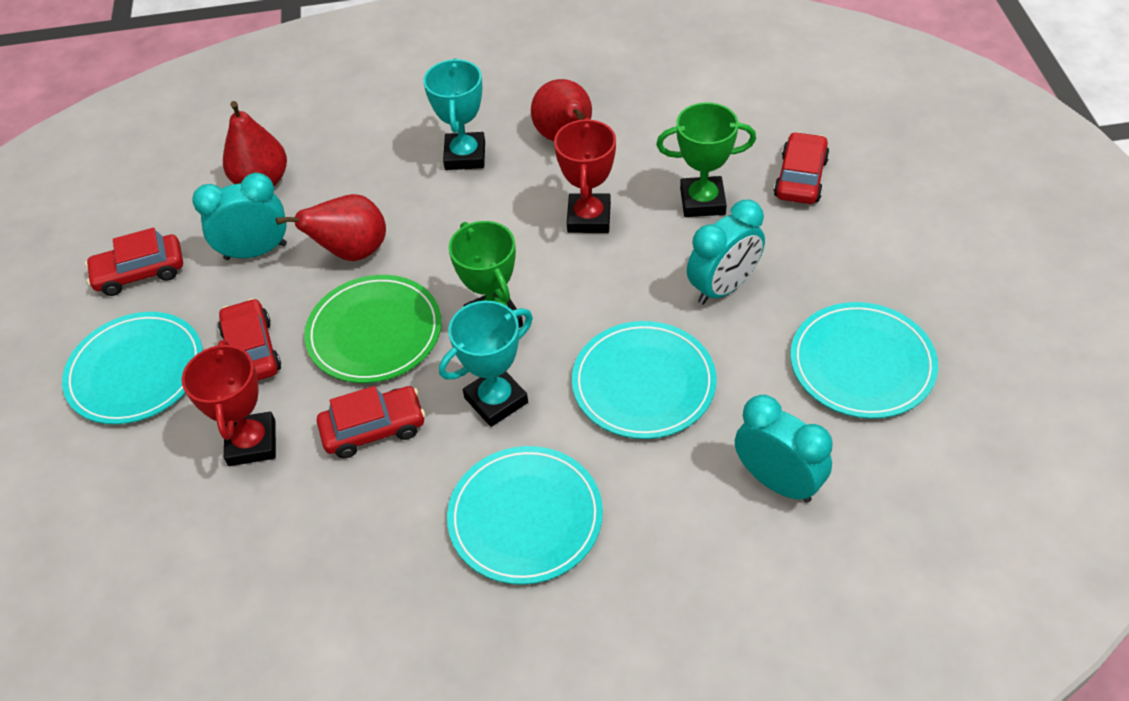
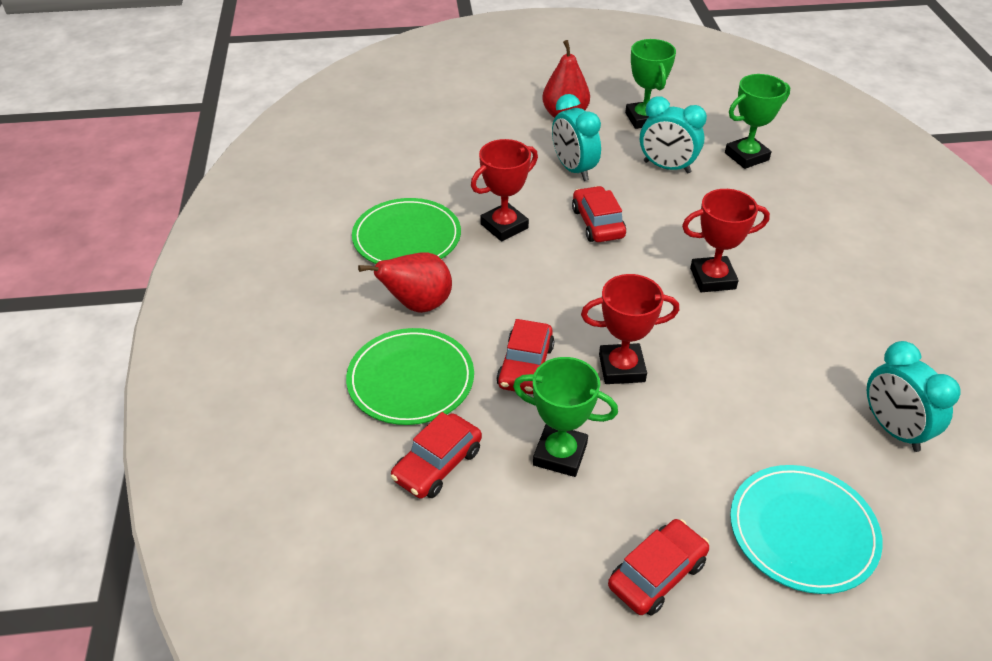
green plate: [304,275,442,383] = 1 -> [346,328,474,425] [352,198,461,264] = 2
green trophy: [449,221,523,328] [656,103,756,217] = 2 -> [513,357,618,477] [625,39,676,129] [725,74,790,169] = 3
red pear: [223,101,287,186] [276,194,386,261] [531,79,592,141] = 3 -> [358,252,452,313] [542,40,590,118] = 2
red trophy: [182,340,276,466] [554,118,616,233] = 2 -> [471,139,538,241] [581,274,679,384] [682,189,770,292] = 3
turquoise plate: [62,312,203,424] [447,446,603,585] [572,321,716,439] [790,302,938,419] = 4 -> [730,465,883,594] = 1
turquoise trophy: [423,58,485,170] [439,301,533,427] = 2 -> none = 0

